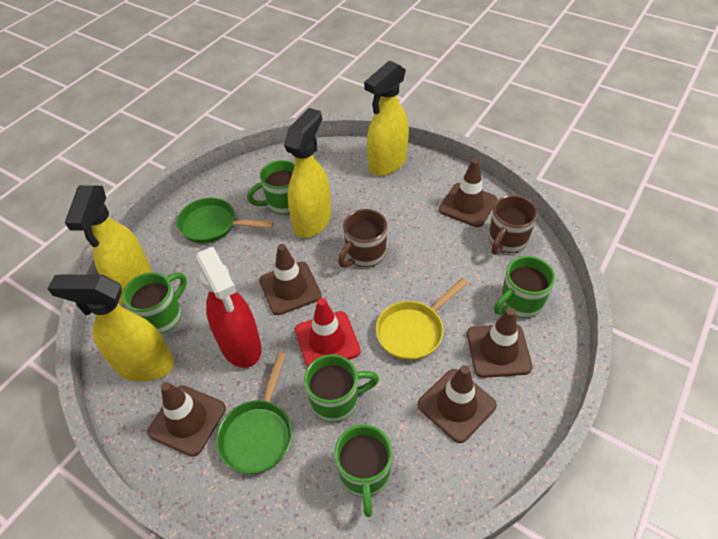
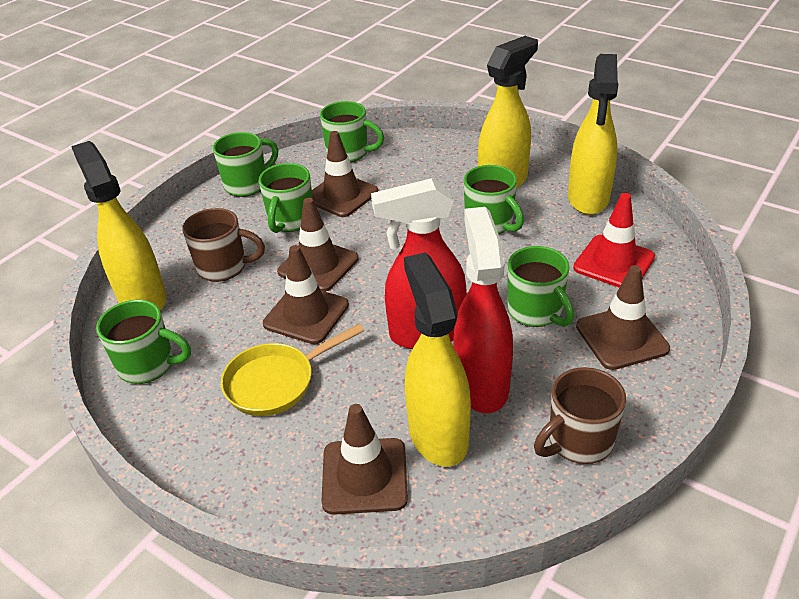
green mug: [123,272,187,334] [247,160,295,215] [304,354,379,422] [334,425,393,517] [494,256,555,318] = 5 -> [96,300,191,384] [213,132,278,197] [258,163,313,233] [320,101,384,162] [464,165,524,234] [507,246,574,327] = 6
green pan: [177,198,274,244] [216,352,292,474] = 2 -> none = 0
red spray bottle: [195,247,262,368] = 1 -> [371,178,467,349] [453,207,513,413] = 2

